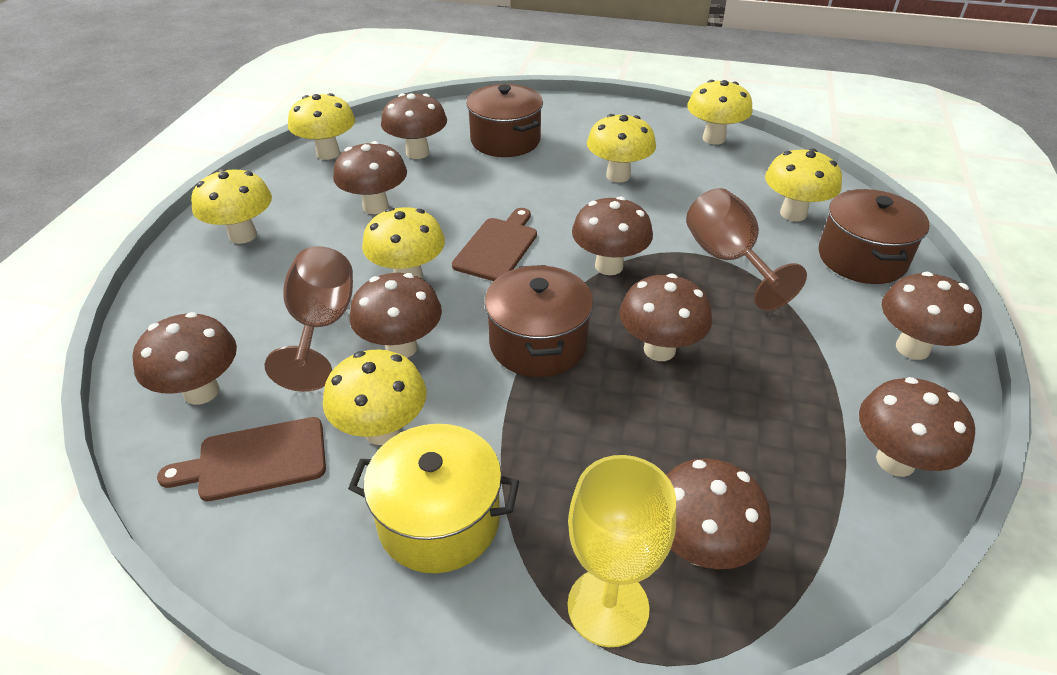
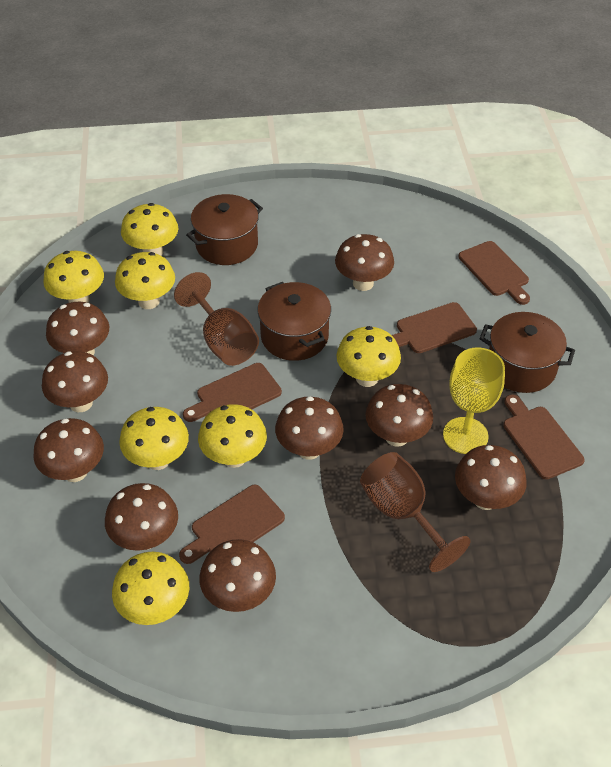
brown cutting board: [157,417,326,501] [452,208,537,281] = 2 -> [179,485,285,564] [183,363,282,422] [392,302,477,353] [459,241,530,305] [503,395,585,479] = 5
yellow pot: [348,424,519,573] = 1 -> none = 0

